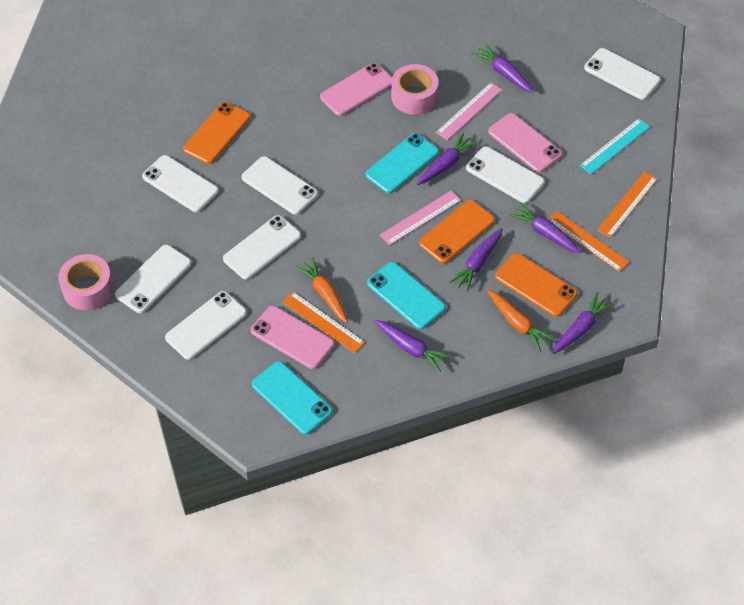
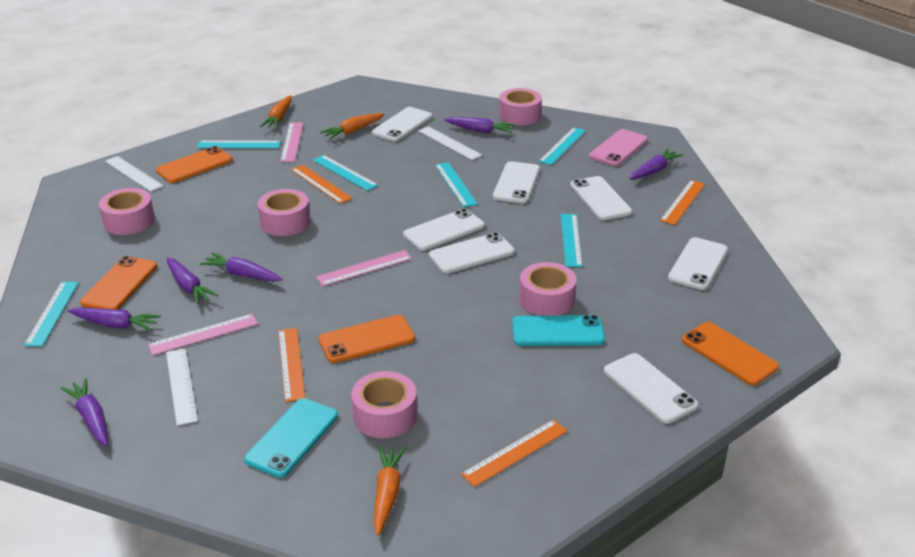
orange carrot: [295,257,348,323] [487,290,555,352] = 2 -> [260,95,292,128] [320,113,384,139] [374,446,406,536] = 3
orange phone: [183,102,250,164] [419,200,495,264] [495,253,578,317] = 3 -> [80,256,157,310] [156,146,233,183] [318,315,415,363] [682,322,779,385] = 4
orange ruler: [282,292,365,353] [548,211,629,272] [597,172,657,238] = 3 -> [278,328,305,402] [291,165,353,204] [461,419,568,487] [660,180,705,225] = 4
pink phone: [251,306,334,369] [320,63,392,116] [488,113,562,173] = 3 -> [589,129,648,166] = 1
pink ruler: [380,190,461,245] [436,82,502,140] = 2 -> [148,314,258,355] [280,122,303,162] [316,250,412,286] = 3
pink tape: [58,254,114,310] [391,64,439,115] = 2 -> [99,188,155,235] [258,189,310,236] [351,371,417,438] [499,88,542,126] [519,262,577,316] = 5
turquoise phone: [252,361,333,435] [366,133,439,193] [367,262,446,329] = 3 -> [244,398,338,478] [512,315,605,346] = 2
turquoise ruler: [580,118,650,174] = 1 -> [24,282,79,346] [197,140,281,148] [312,155,378,191] [435,162,478,207] [539,127,586,165] [561,214,583,267] = 6
white ruler: none = 0 -> [105,156,164,192] [166,348,198,426] [418,126,482,160] = 3

